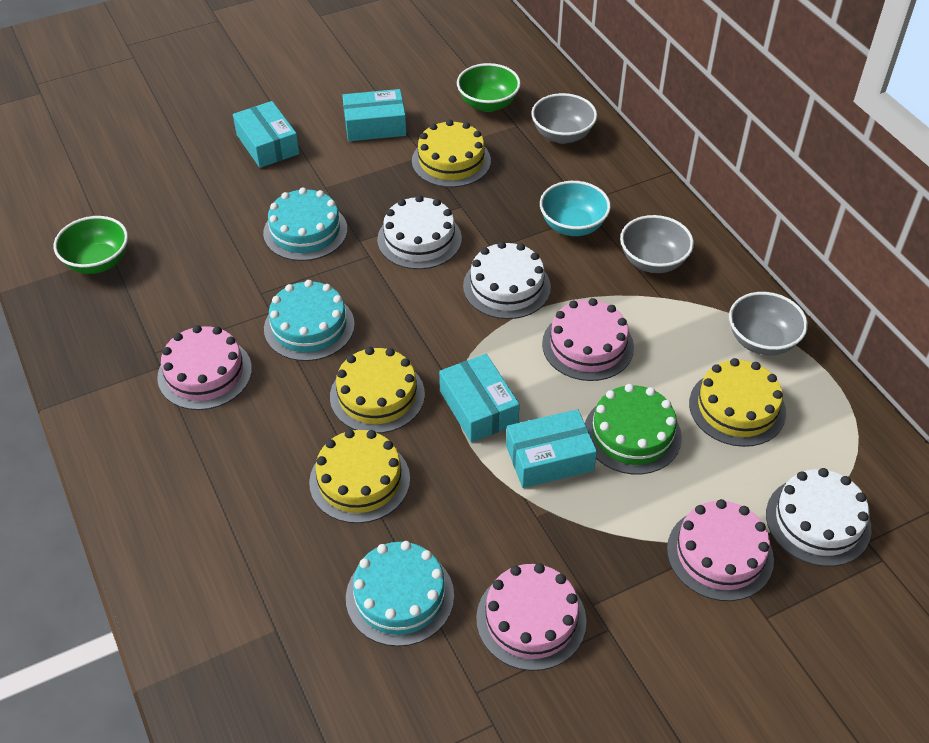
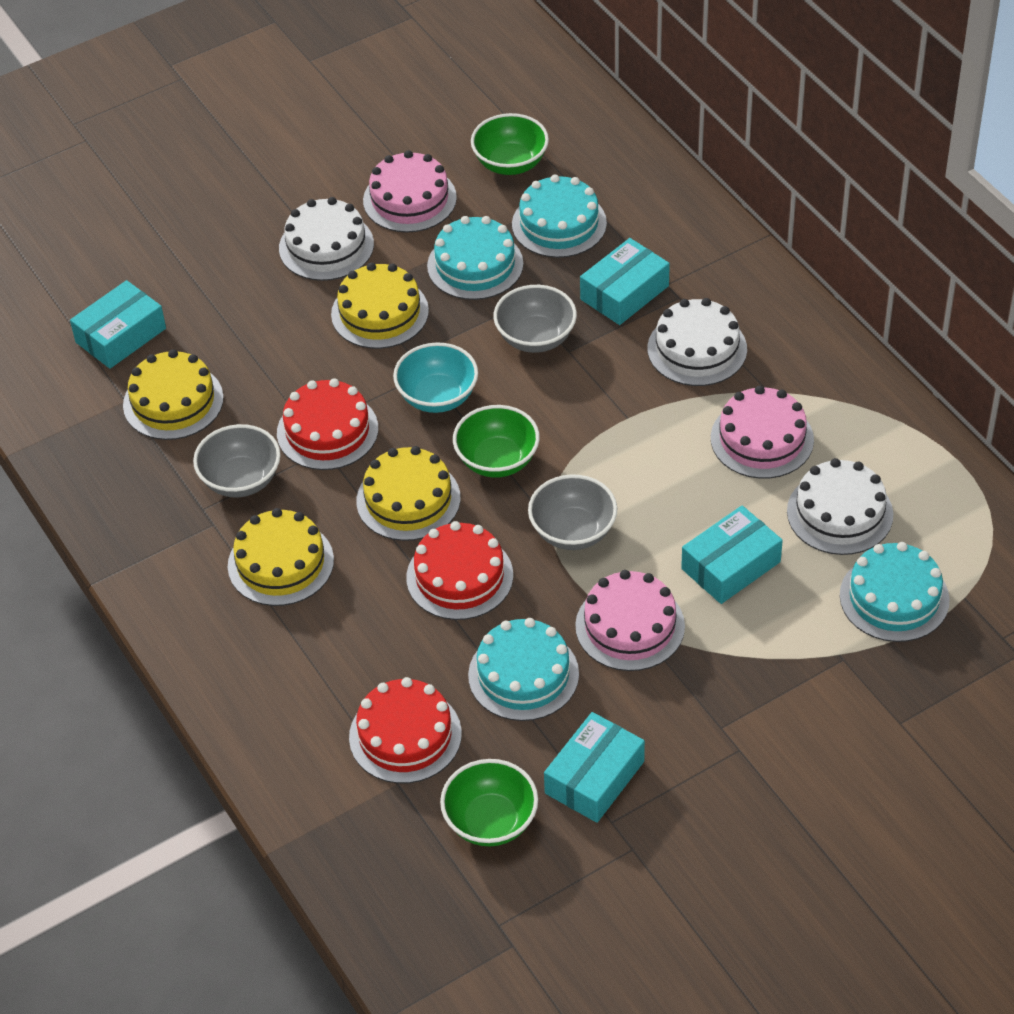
green bowl: [54,216,128,274] [457,63,521,112] = 2 -> [440,759,538,846] [453,405,540,478] [471,113,549,175] = 3
green cake: [585,384,682,474] = 1 -> none = 0
pink cake: [157,325,252,410] [476,563,586,671] [542,298,634,381] [667,499,774,601] = 4 -> [363,150,457,233] [575,570,685,671] [711,385,814,479] = 3
red cake: none = 0 -> [277,378,378,470] [349,677,462,784] [406,521,513,620] = 3
turquoise cake: [263,187,347,261] [264,280,355,361] [346,541,454,646] = 3 -> [427,216,523,300] [468,618,579,721] [512,174,607,258] [840,542,950,642] = 4

